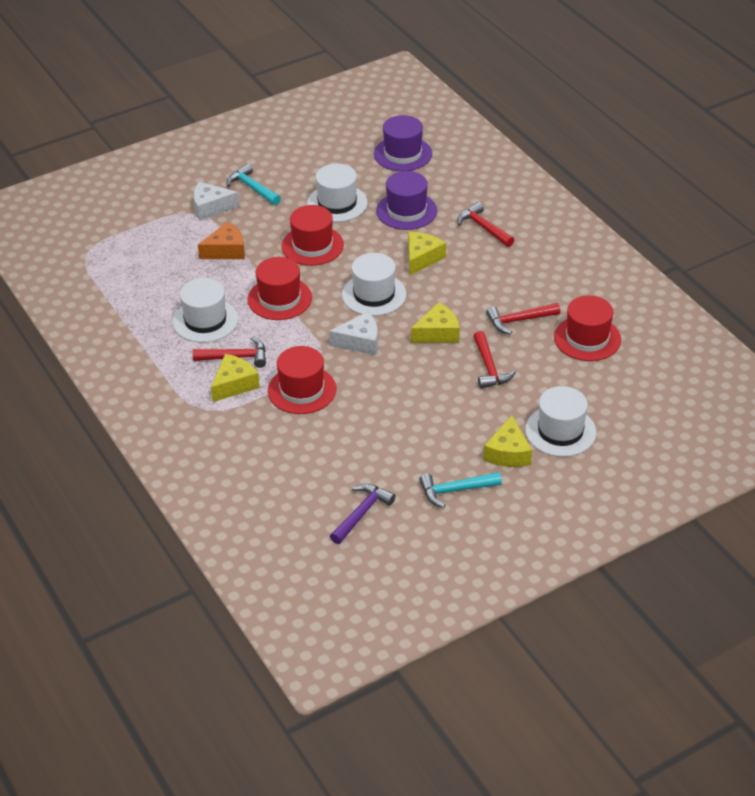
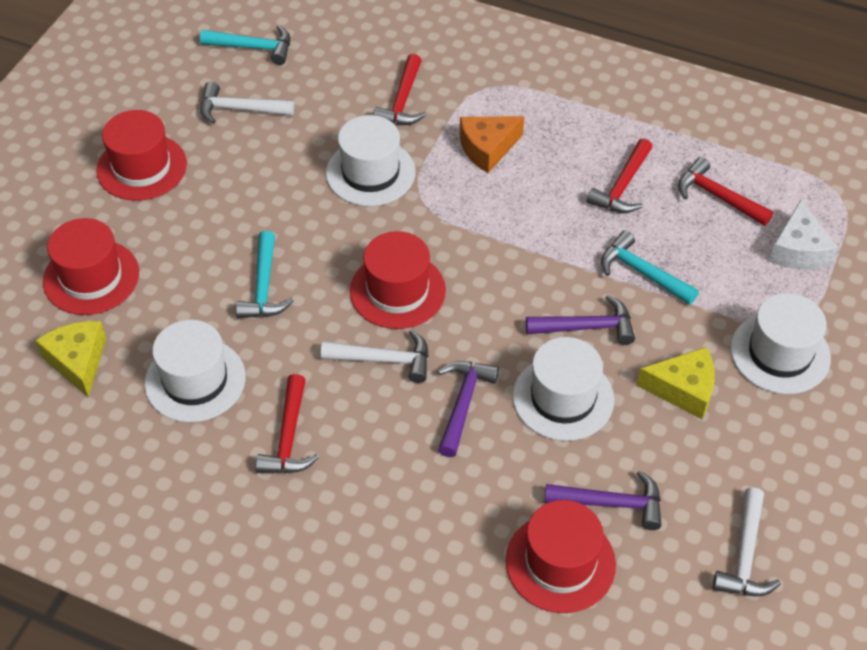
purple hammer: [330,484,396,544] = 1 -> [438,361,499,457] [526,295,635,345] [545,470,662,530] = 3
purple hat: [374,115,432,171] [376,171,437,230] = 2 -> none = 0
turquoise hammer: [227,164,281,205] [419,472,502,508] = 2 -> [200,25,290,65] [236,231,294,318] [601,230,699,305] = 3
white cheese: [194,182,239,221] [329,312,378,355] = 2 -> [769,200,838,269] = 1
white hammer: none = 0 -> [200,82,294,124] [321,330,429,383] [713,487,781,596] = 3
yellow cheese: [211,354,260,402] [408,232,446,275] [411,302,460,343] [483,415,532,467] = 4 -> [35,321,106,398] [637,347,715,419] = 2

